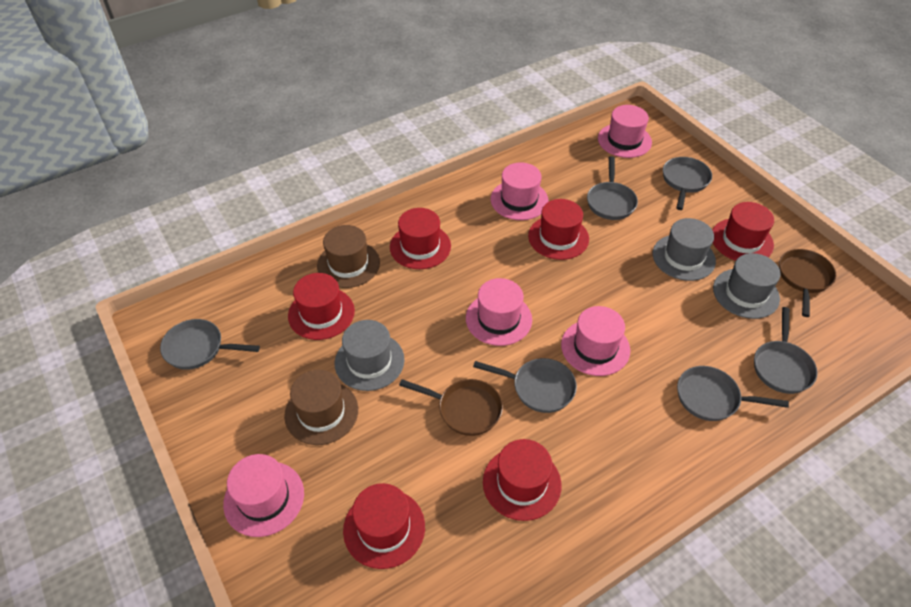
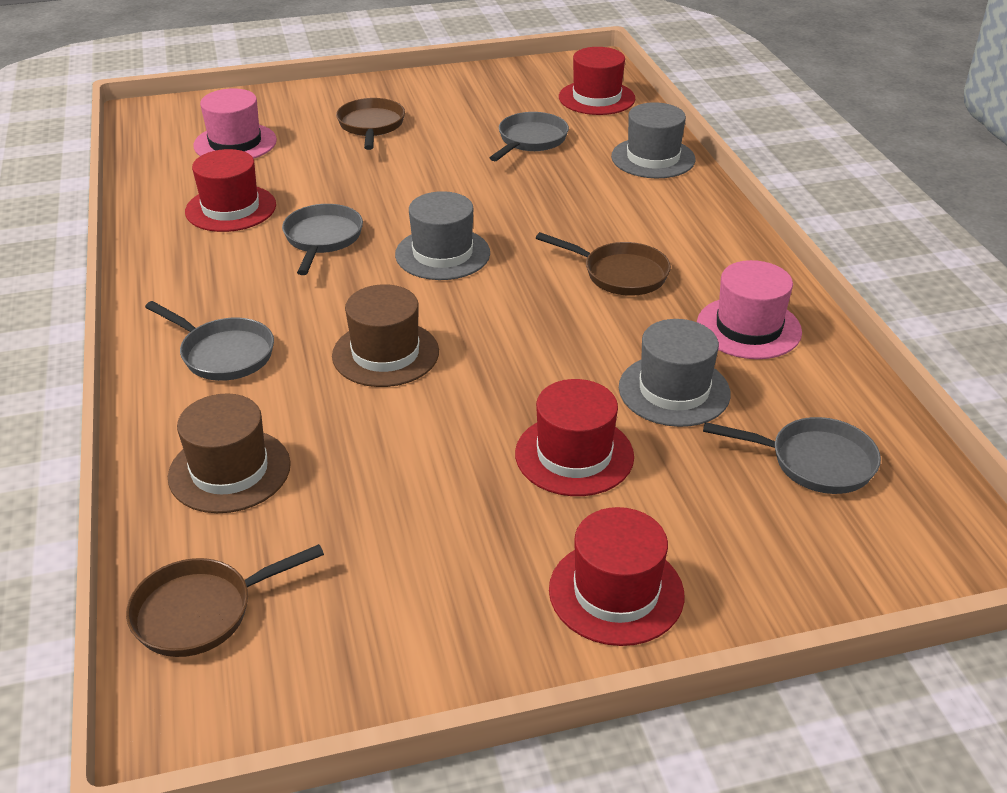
brown pan: [399,379,503,436] [779,249,836,317] = 2 -> [126,544,324,657] [336,98,405,150] [536,232,671,296] = 3
grey pan: [160,319,260,370] [473,358,577,413] [587,156,638,220] [663,157,712,210] [677,366,789,421] [754,307,817,394] = 6 -> [145,301,274,381] [282,204,363,275] [490,112,569,161] [703,417,881,494] = 4
pink hat: [223,454,304,537] [466,278,532,346] [490,162,548,220] [561,306,630,376] [598,105,652,158] = 5 -> [193,88,277,159] [697,260,802,359] = 2
red hat: [288,273,355,340] [343,483,425,569] [390,208,451,269] [483,439,561,521] [528,199,589,260] [713,202,774,261] = 6 -> [185,149,276,232] [515,379,634,496] [549,507,684,646] [559,47,635,115] = 4

